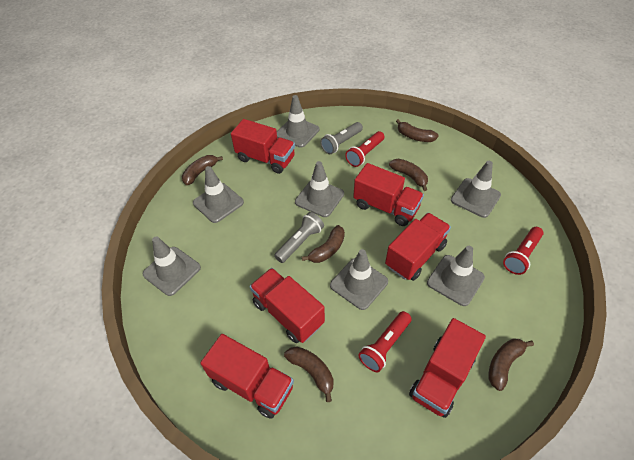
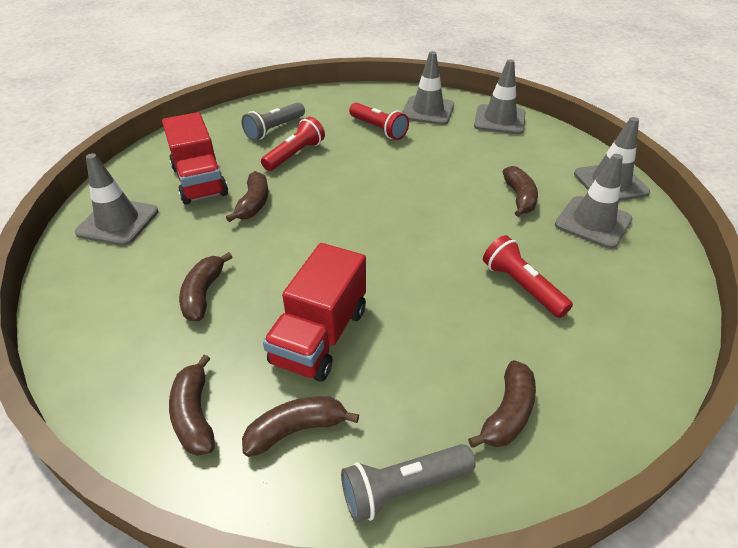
grey traffic cone: [142,236,201,296] [193,166,244,223] [277,95,319,148] [295,161,344,217] [330,249,388,310] [427,246,485,306] [451,161,501,218] = 7 -> [75,153,158,246] [402,51,454,125] [474,59,525,134] [555,154,633,249] [574,117,650,201] = 5
red truck: [200,334,294,419] [231,119,295,174] [249,268,325,343] [353,163,424,226] [385,213,451,281] [409,318,486,418] = 6 -> [162,112,228,205] [263,243,366,382] = 2

